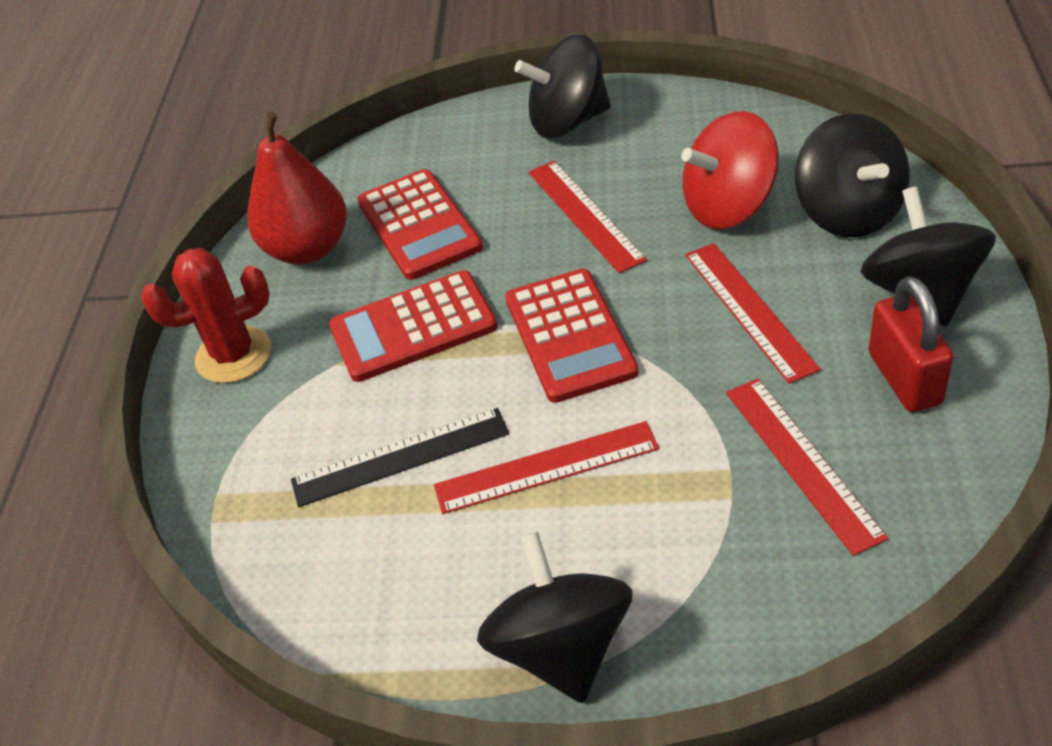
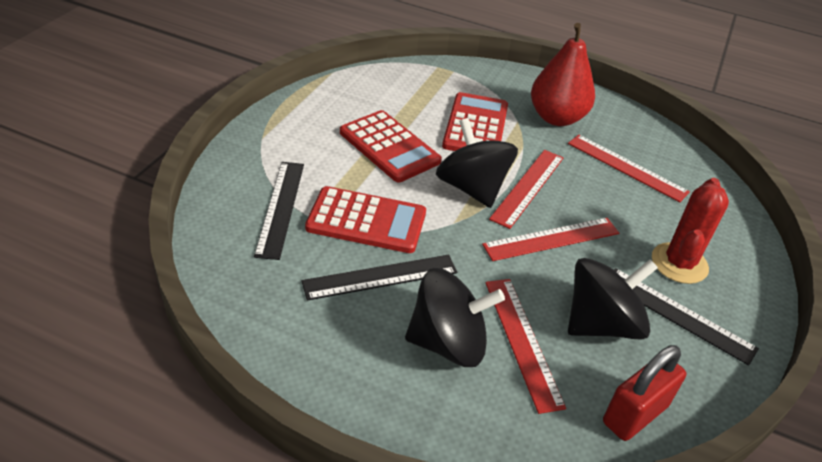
black ruler: [291,408,509,507] = 1 -> [254,162,304,260] [301,255,457,301] [614,268,759,365] = 3
black spinning top: [477,531,633,703] [514,34,611,138] [795,113,910,237] [861,186,996,327] = 4 -> [405,268,505,367] [436,118,518,208] [568,258,658,340] = 3
red spinning top: [681,111,779,229] = 1 -> none = 0

